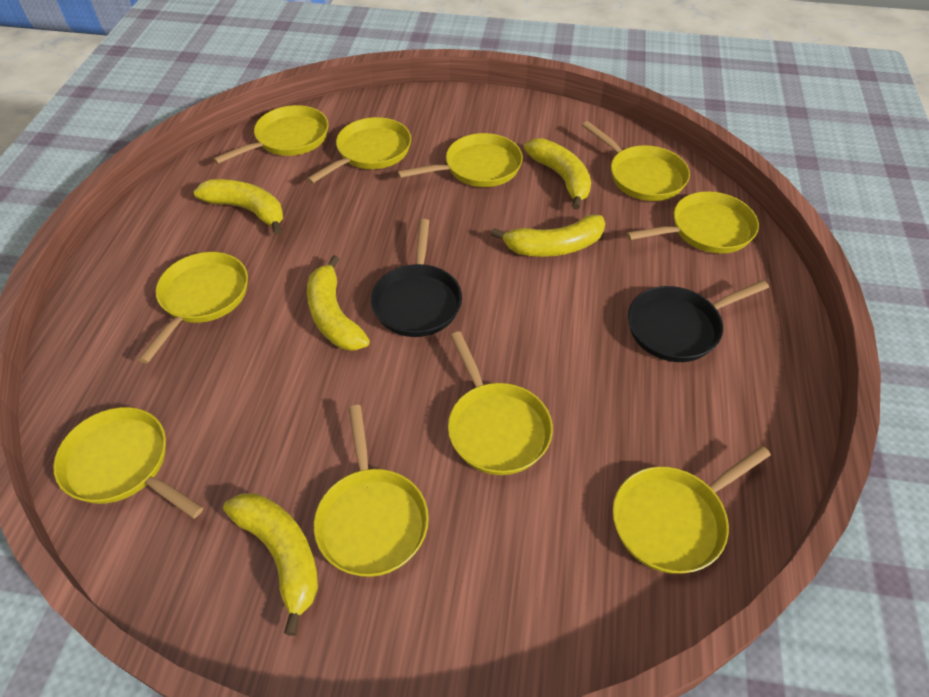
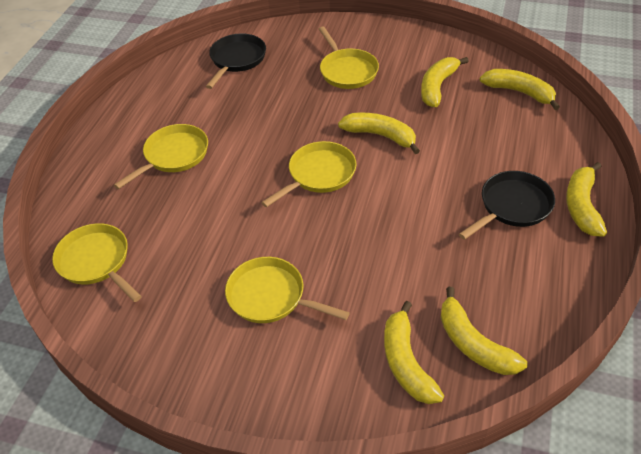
yellow banana: [194,179,283,235] [223,493,318,636] [307,255,370,351] [491,215,605,257] [524,138,591,210] = 5 -> [338,113,420,154] [384,301,444,404] [421,57,469,107] [441,287,528,375] [480,69,560,110] [566,162,607,237] = 6
yellow pan: [53,407,203,518] [138,252,248,364] [213,105,329,164] [307,117,411,184] [314,405,429,577] [397,133,523,187] [448,332,553,475] [582,121,690,201] [613,446,771,574] [626,191,759,254] = 10 -> [52,223,142,302] [114,124,208,189] [225,257,350,323] [261,141,356,207] [319,26,379,89] = 5

